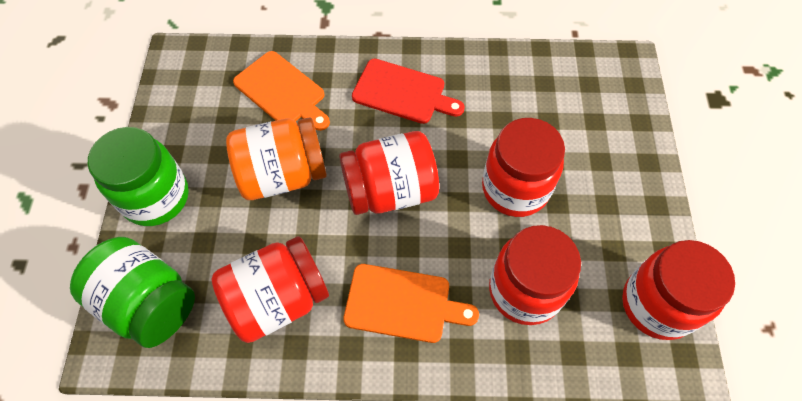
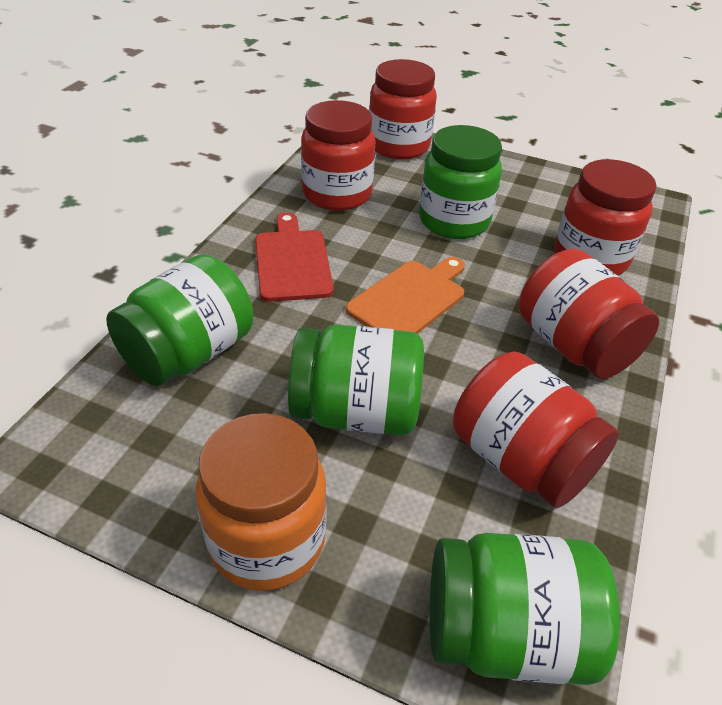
green jar: [70,237,195,348] [88,127,189,226] = 2 -> [106,255,253,386] [288,325,424,435] [419,125,502,239] [430,533,620,685] = 4
orange cutting board: [233,51,330,131] [343,264,479,343] = 2 -> [346,257,465,334] = 1

